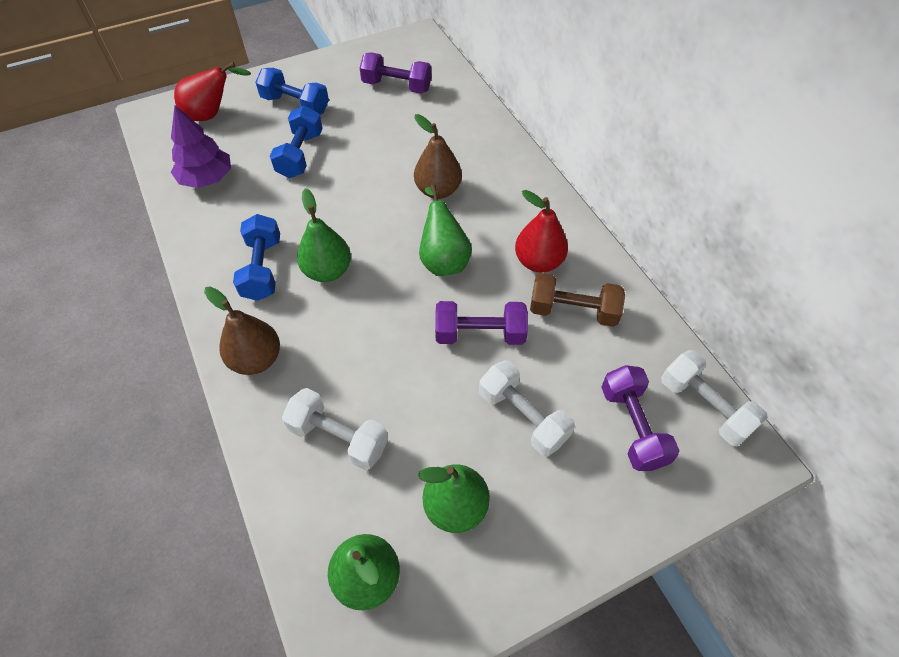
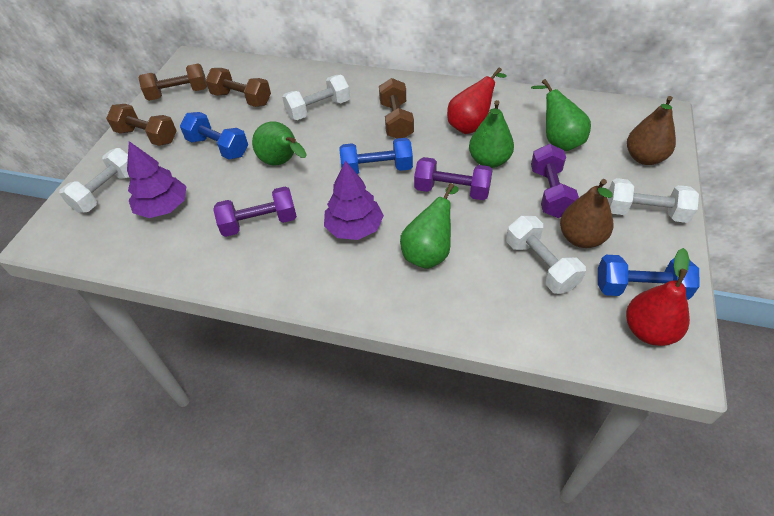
brown dumbbell: [530,273,625,327] = 1 -> [106,104,177,146] [138,64,207,101] [205,68,271,107] [379,78,414,138] = 4
purple tree: [171,106,231,188] = 1 -> [127,141,186,218] [324,160,384,240] = 2
white dumbbell: [282,388,388,470] [479,361,575,457] [661,350,768,446] = 3 -> [59,148,129,213] [282,75,350,120] [506,216,586,294] [607,178,699,223] = 4

